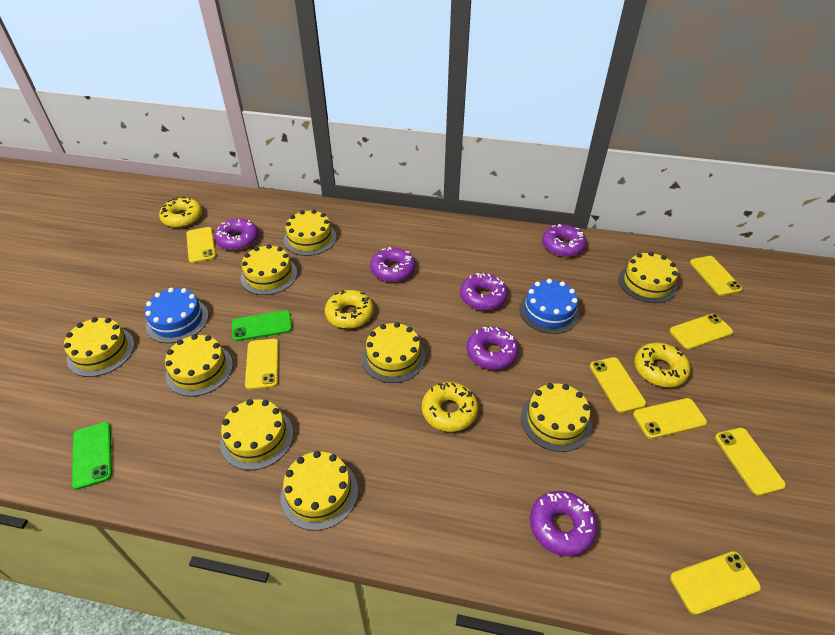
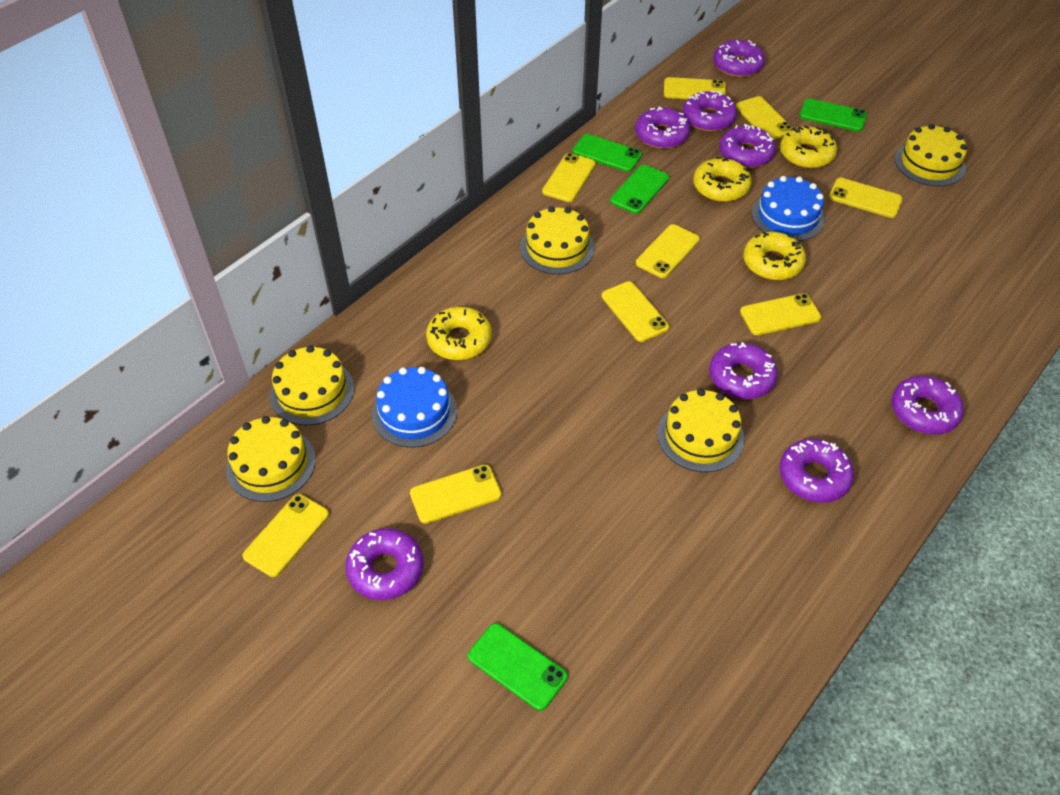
green phone: [72,422,112,490] [232,310,292,341] = 2 -> [468,623,568,711] [573,134,642,172] [610,165,669,214] [800,99,867,131] = 4
purple donut: [214,219,259,250] [370,247,415,282] [460,273,508,311] [467,327,519,370] [530,491,597,556] [542,224,586,257] = 6 -> [345,528,423,600] [635,106,690,149] [683,91,737,131] [709,342,778,399] [713,40,765,77] [719,124,776,168] [779,439,854,503] [891,376,964,435] = 8
yellow cake: [64,317,135,377] [165,334,233,397] [220,399,293,470] [241,244,297,295] [281,451,358,531] [284,210,336,256] [362,322,425,383] [521,383,592,452] [618,252,678,303] = 9 -> [226,416,316,502] [270,345,354,425] [520,206,594,274] [658,389,744,472] [895,124,967,186] = 5
yellow phone: [186,227,216,263] [245,339,279,390] [590,357,646,413] [633,398,707,439] [669,314,733,350] [670,551,761,615] [690,256,742,296] [715,428,786,496] = 8 -> [243,494,329,577] [410,464,502,524] [542,153,596,202] [602,281,669,342] [636,224,700,278] [664,77,726,99] [736,96,793,139] [740,293,821,335] [829,178,903,218] = 9

